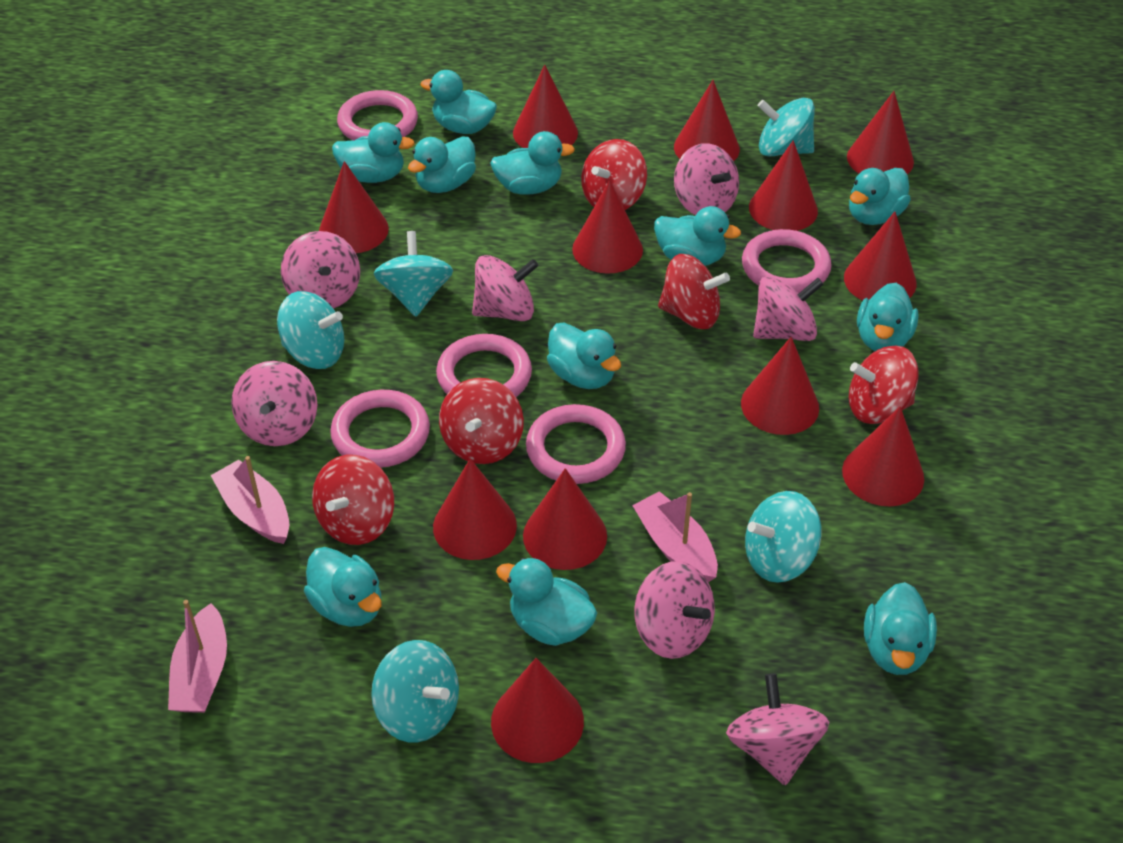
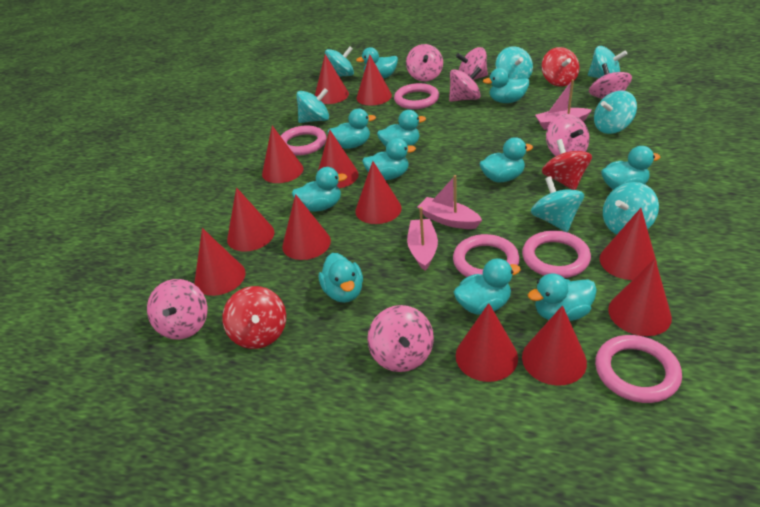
red spinning top: [312,455,394,545] [439,378,524,464] [581,139,647,210] [658,254,730,329] [849,346,919,424] = 5 -> [222,286,286,349] [542,47,580,87] [542,139,592,190] = 3
turquoise spinning top: [277,291,344,369] [371,640,459,743] [374,231,453,317] [745,491,821,583] [758,98,815,157] = 5 -> [296,88,329,123] [325,46,354,77] [495,46,533,79] [531,176,584,232] [588,46,627,78] [594,91,637,134] [603,182,659,234] = 7

